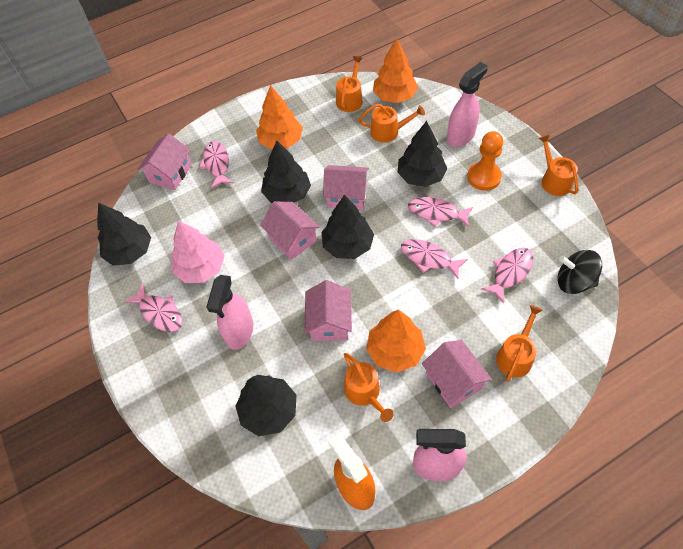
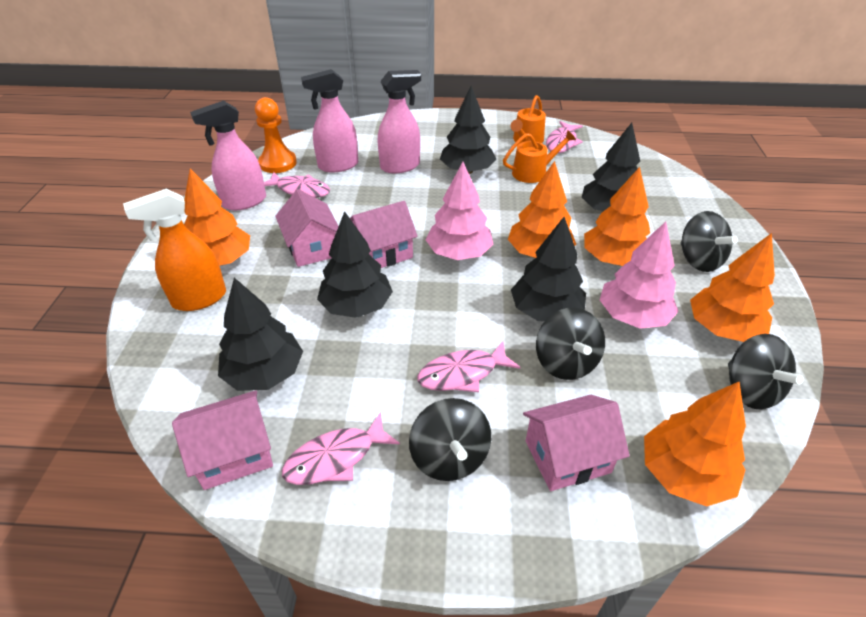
black spinning top: [557,250,602,294] = 1 -> [409,398,491,481] [536,308,605,380] [680,211,738,272] [728,334,804,409] = 4
orange tree: [256,85,303,149] [366,309,426,373] [373,38,418,103] = 3 -> [184,168,250,266] [508,161,576,258] [584,167,650,266] [644,382,746,507] [690,233,775,342] = 5
orange watering can: [336,56,363,112] [344,353,394,422] [358,104,425,143] [496,305,543,382] [539,135,578,196] = 5 -> [503,130,576,183] [511,95,546,144] = 2
pink fish: [124,284,183,332] [199,141,233,188] [401,239,468,279] [408,197,473,227] [481,248,534,304] = 5 -> [264,172,330,198] [282,412,400,485] [417,341,520,392] [546,121,583,153] = 4
pink house: [138,133,192,190] [260,201,320,260] [304,280,352,341] [323,165,369,210] [422,340,492,408] = 5 -> [172,390,273,490] [275,189,339,267] [350,201,418,268] [523,395,630,491] = 4
pink tree: [172,220,225,283] = 1 -> [426,162,493,260] [600,222,679,329] = 2

